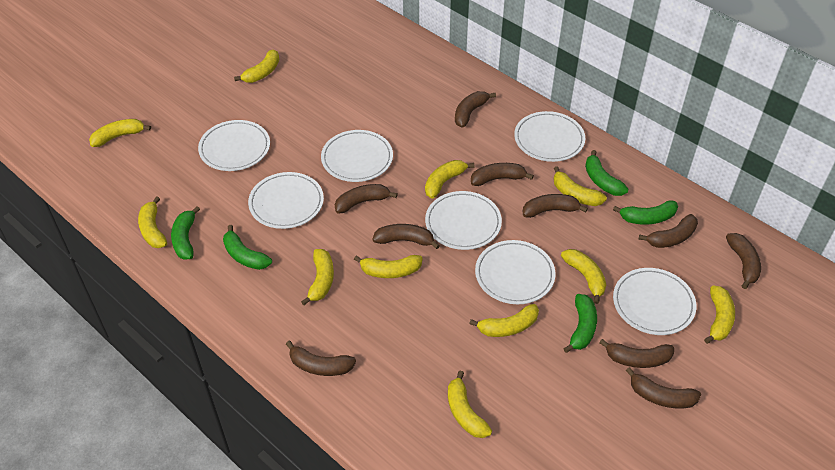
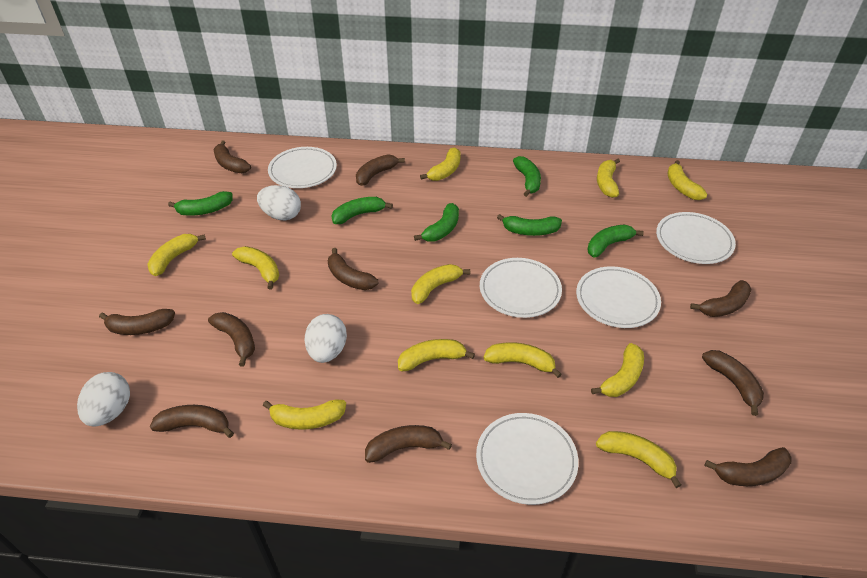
green banana: [171,206,200,260] [223,225,272,270] [563,294,597,353] [585,150,628,196] [613,200,678,225] = 5 -> [168,191,233,216] [331,197,393,224] [414,203,459,242] [497,214,562,236] [513,156,541,197] [587,225,644,257] = 6
white egg: none = 0 -> [77,372,130,427] [257,185,301,220] [305,314,347,363] = 3
white plate: [198,120,270,171] [248,172,324,229] [321,130,393,182] [425,191,502,250] [475,240,555,304] [514,111,585,162] [613,268,696,335] = 7 -> [268,147,337,188] [476,413,579,505] [480,258,562,318] [576,266,661,328] [656,212,736,264] = 5

